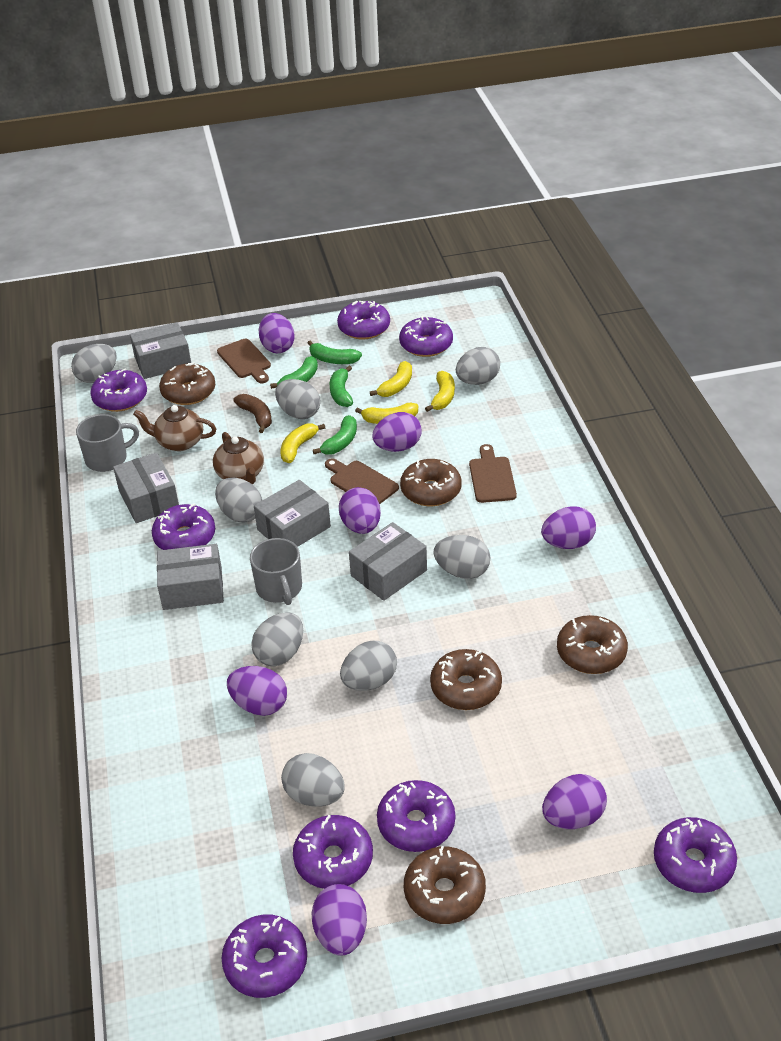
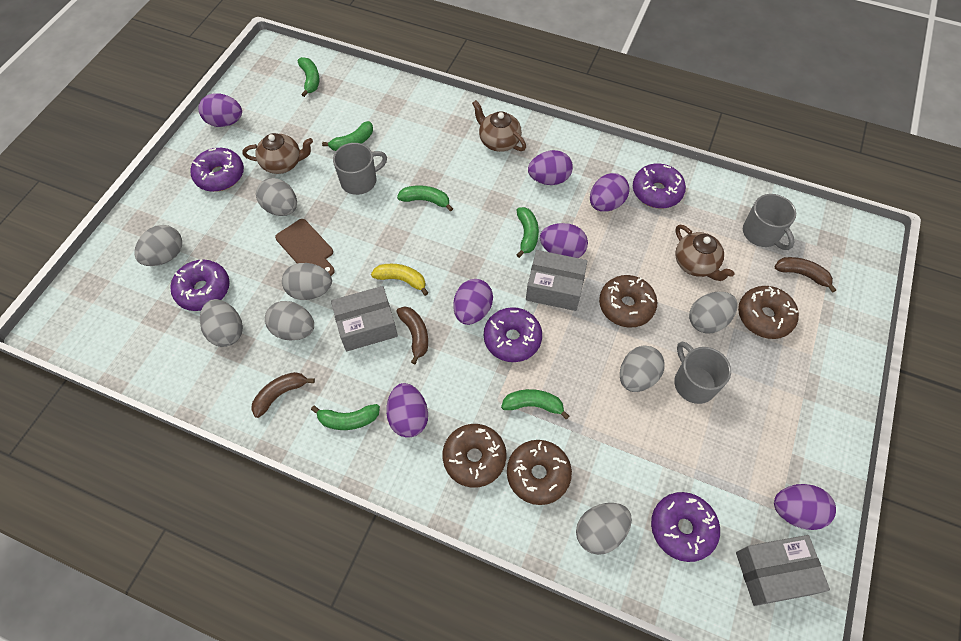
brown banana: [233,394,272,433] = 1 -> [251,372,315,418] [396,306,428,364] [775,257,836,293] = 3
brown cutting board: [217,339,271,383] [325,458,399,504] [469,444,517,503] = 3 -> [275,219,335,276] = 1
brown donut: [159,363,215,405] [400,459,461,506] [404,846,486,924] [430,649,502,710] [557,615,628,674] = 5 -> [442,424,507,488] [507,440,572,505] [599,275,657,328] [738,286,799,339] = 4
brown teapot: [133,405,216,451] [213,432,264,484] = 2 -> [243,133,313,174] [472,100,526,152] [675,225,735,281] = 3
green banana: [270,356,318,389] [308,340,362,364] [313,415,357,455] [330,366,353,407] = 4 -> [298,57,319,97] [311,404,380,430] [322,121,373,151] [397,185,453,212] [501,389,569,420] [516,207,539,258] = 6
grey box: [113,452,179,523] [130,322,191,379] [157,544,224,610] [254,480,331,547] [349,522,427,601] = 5 -> [331,286,398,351] [526,250,587,311] [736,535,830,606] = 3
grey mug: [76,414,139,472] [250,538,302,605] = 2 -> [333,143,387,195] [674,341,731,404] [743,194,796,250] = 3
purple donut: [90,368,147,412] [152,503,215,550] [222,915,307,998] [293,815,373,889] [337,301,390,339] [377,780,455,852] [399,316,453,357] [654,817,737,893] = 8 -> [171,259,230,311] [190,148,244,192] [484,307,542,362] [633,163,686,208] [651,492,720,562] = 5
yellow banana: [280,424,325,463] [355,403,418,424] [370,361,412,397] [425,371,455,412] = 4 -> [371,264,428,296] = 1

